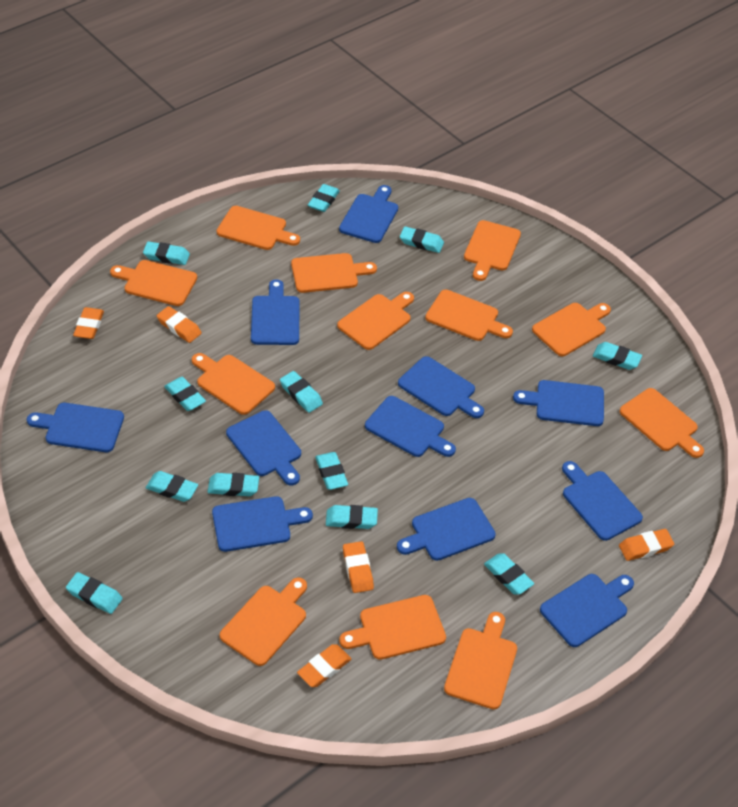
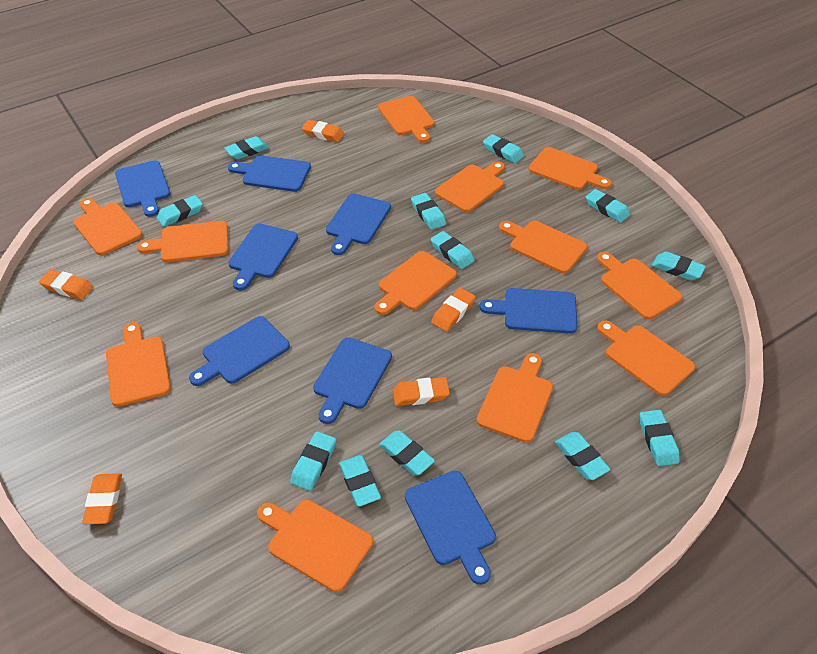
blue cutting board: [27,403,124,452] [212,496,313,552] [226,410,301,485] [251,279,300,345] [339,185,398,243] [365,396,456,457] [397,498,496,561] [398,356,484,418] [513,380,604,426] [540,574,634,647] [562,461,643,541] = 11 -> [115,160,170,217] [189,316,290,386] [228,155,311,192] [228,224,298,290] [313,337,392,424] [326,193,391,255] [405,471,496,585] [480,288,577,334] = 8

